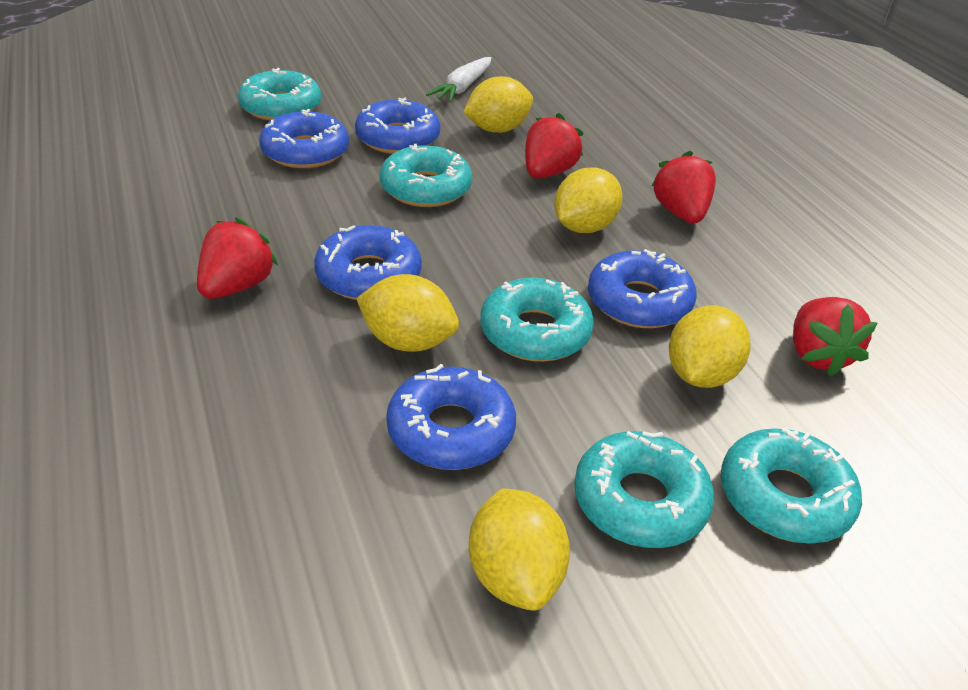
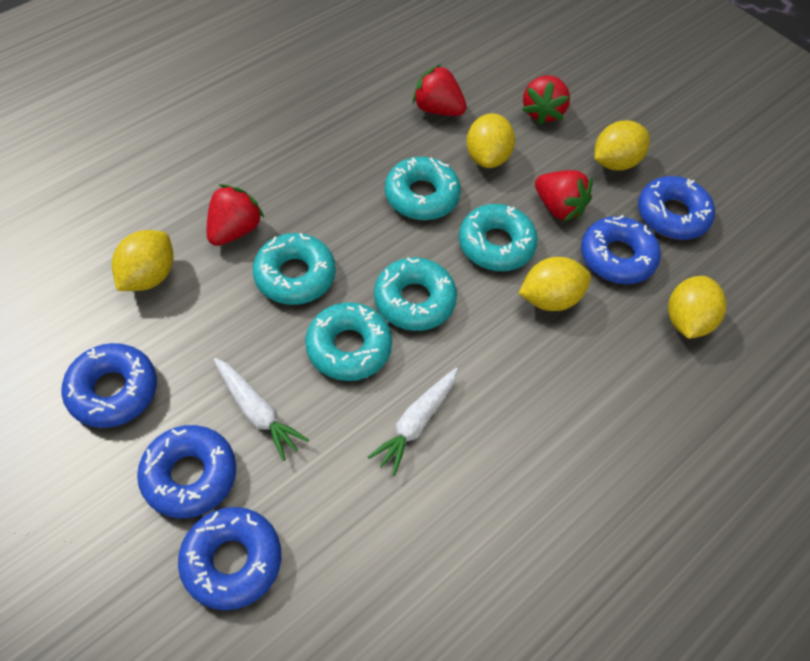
white carrot: [426,57,491,102] = 1 -> [214,358,309,461] [368,368,458,476] = 2

